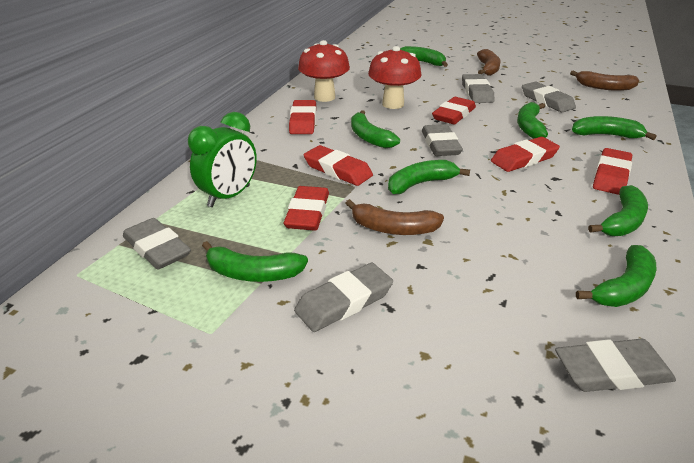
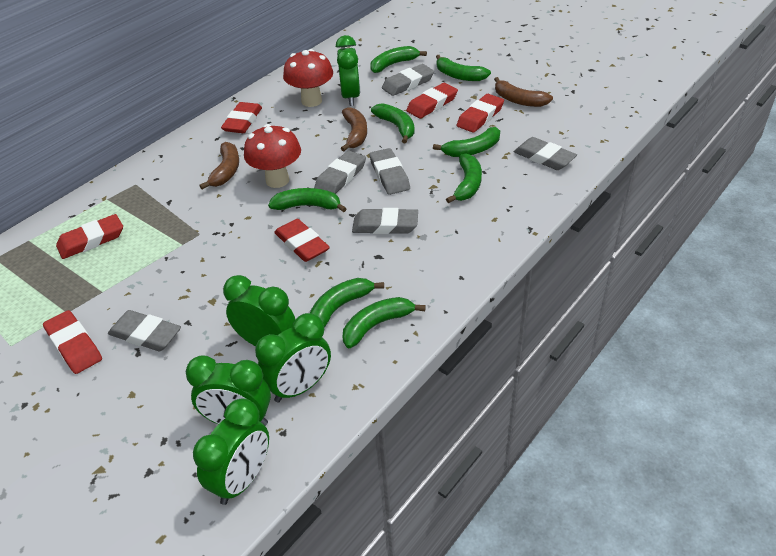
green clock: [188,112,257,207] = 1 -> [185,355,271,426] [193,398,269,505] [223,275,296,346] [255,313,331,403] [336,35,360,106] = 5

